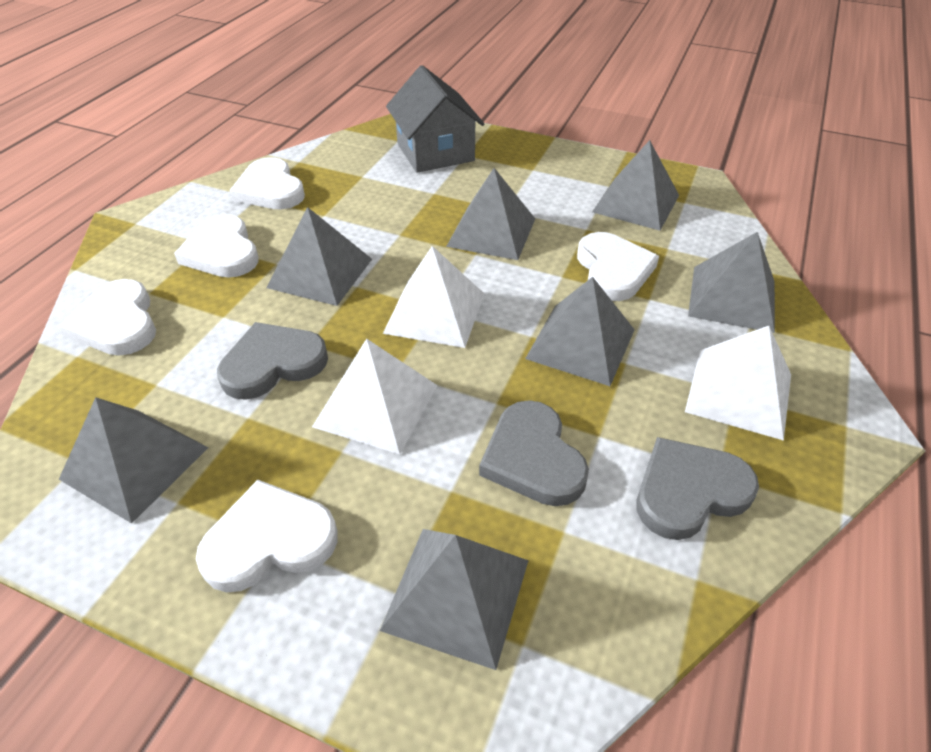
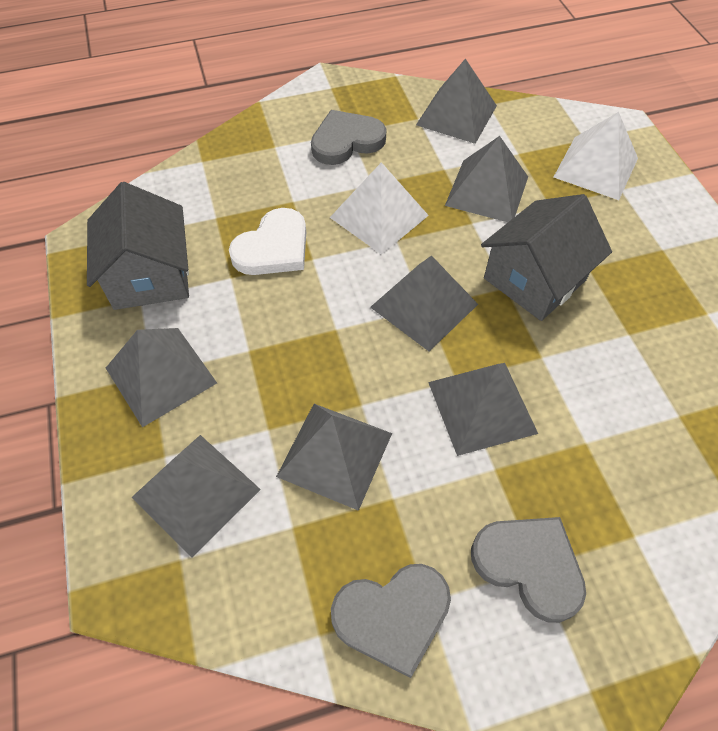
grey house: [386,65,484,173] = 1 -> [87,182,189,310] [481,194,612,321] = 2
white heart: [60,279,156,356] [174,214,259,278] [196,480,338,593] [230,157,305,209] [577,232,659,301] = 5 -> [229,208,306,275] = 1
white pyramid: [312,338,437,454] [383,246,484,348] [685,326,791,441] = 3 -> [330,162,429,255] [554,112,638,200] = 2

